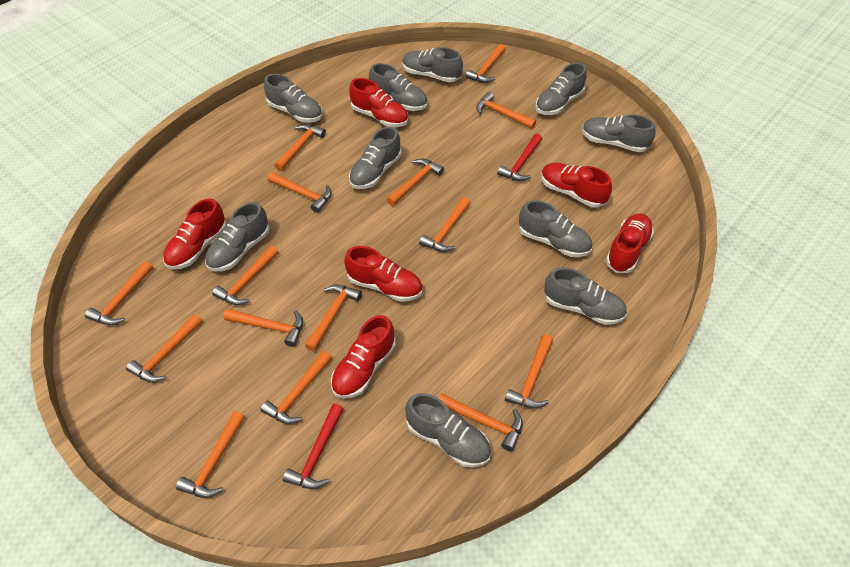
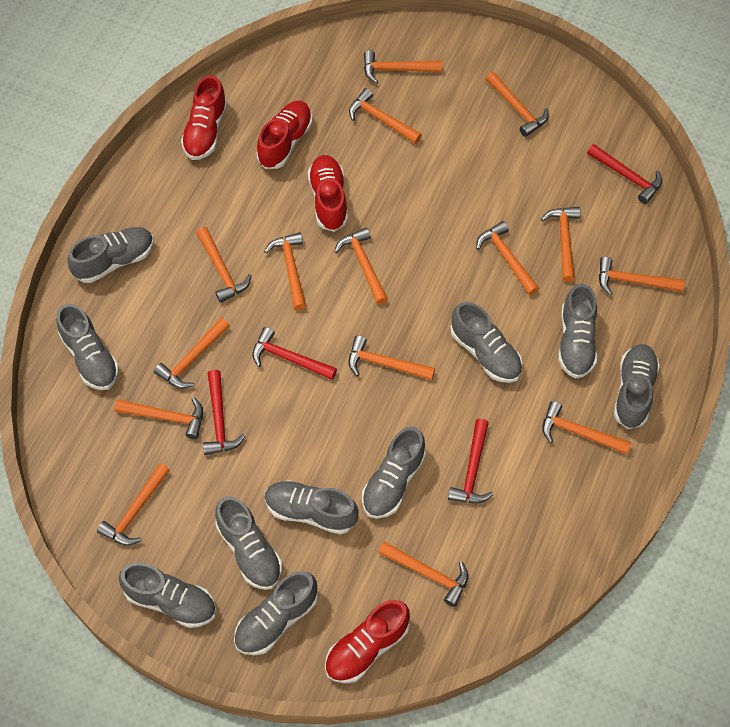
red hammer: [283,404,344,489] [497,134,542,181] = 2 -> [203,370,245,455] [252,327,337,380] [448,419,494,504] [587,144,662,204] = 4
red shoe: [163,198,227,269] [331,315,396,399] [344,246,423,302] [349,78,408,127] [541,163,612,208] [606,213,654,273] = 6 -> [181,75,228,160] [256,101,312,169] [308,155,348,232] [325,600,410,684] = 4

